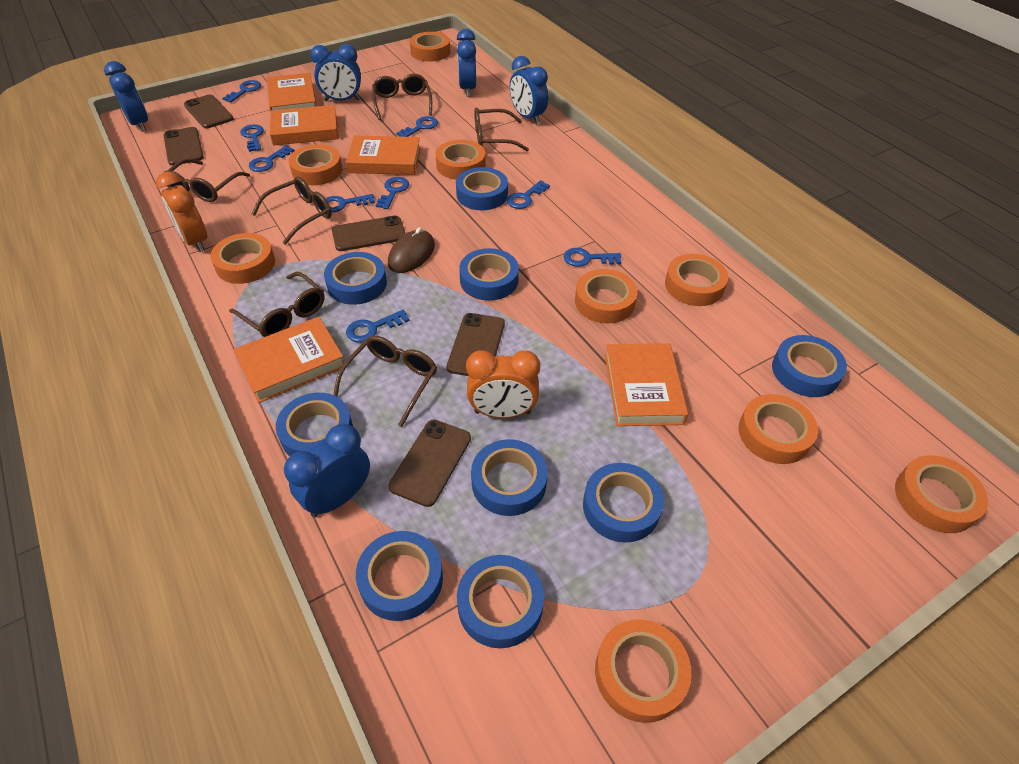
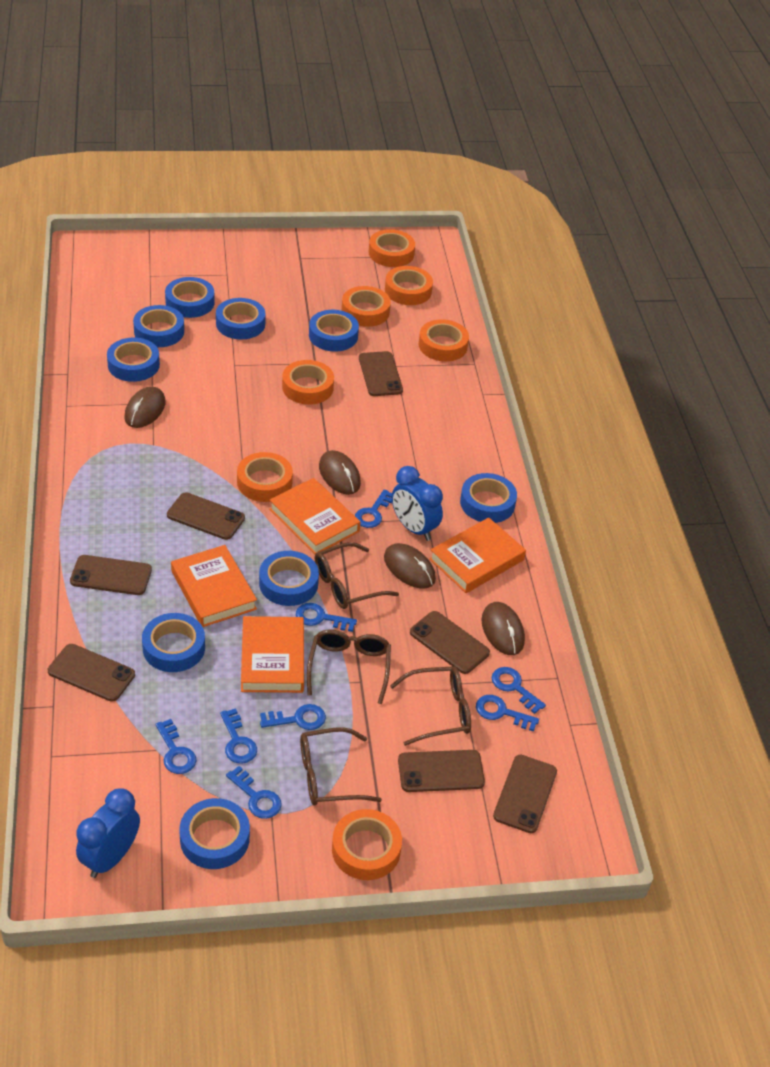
blue clock: [104,61,148,132] [284,424,370,517] [311,44,361,101] [457,29,476,97] [510,56,548,124] = 5 -> [76,789,140,878] [392,466,443,541] = 2
blue key: [222,80,261,102] [240,124,264,152] [249,145,294,172] [325,194,375,212] [346,310,410,343] [376,177,409,209] [396,116,438,137] [507,180,550,209] [564,248,621,267] = 9 -> [155,719,196,774] [220,708,257,764] [226,766,282,819] [260,704,326,730] [296,603,357,632] [355,489,392,528] [476,695,539,731] [492,667,546,714] = 8
brown glasses: [164,159,250,202] [229,272,325,337] [252,177,332,245] [333,336,437,427] [372,74,432,120] [474,108,529,152] = 6 -> [300,727,382,806] [307,629,391,704] [315,542,399,609] [390,666,471,746] = 4
brown mouse: [388,227,435,273] = 1 -> [124,387,166,428] [319,450,361,495] [384,543,436,589] [481,602,525,655] = 4
brown phone: [164,127,204,166] [184,94,234,128] [332,216,405,251] [388,420,471,507] [447,313,505,376] = 5 -> [48,644,135,702] [70,555,152,595] [167,492,245,540] [359,351,403,396] [398,750,485,792] [410,611,490,674] [493,755,557,833] = 7
orange book: [233,317,344,403] [267,73,316,112] [270,105,339,145] [346,135,421,175] [605,343,688,426] = 5 -> [171,545,257,627] [241,616,304,693] [269,478,360,554] [429,517,526,593] = 4
orange clock: [156,172,207,252] [466,350,540,418] = 2 -> none = 0
orange tape: [210,233,275,284] [289,144,342,185] [409,32,450,62] [436,140,486,180] [575,269,637,324] [595,619,691,723] [665,254,728,306] [738,394,818,464] [895,455,988,533] = 9 -> [237,452,293,502] [282,360,334,405] [332,809,402,880] [342,286,391,327] [369,229,415,267] [385,266,433,305] [419,319,469,361] = 7

